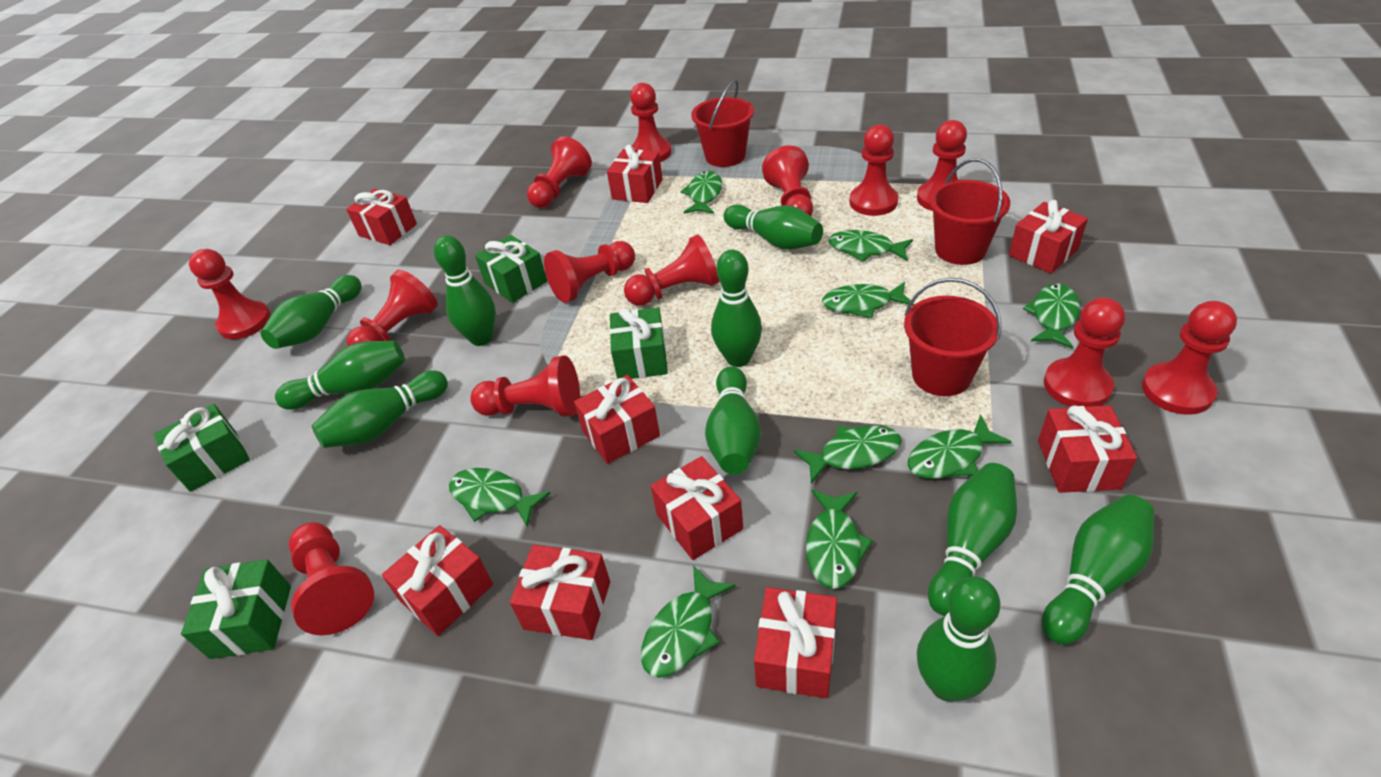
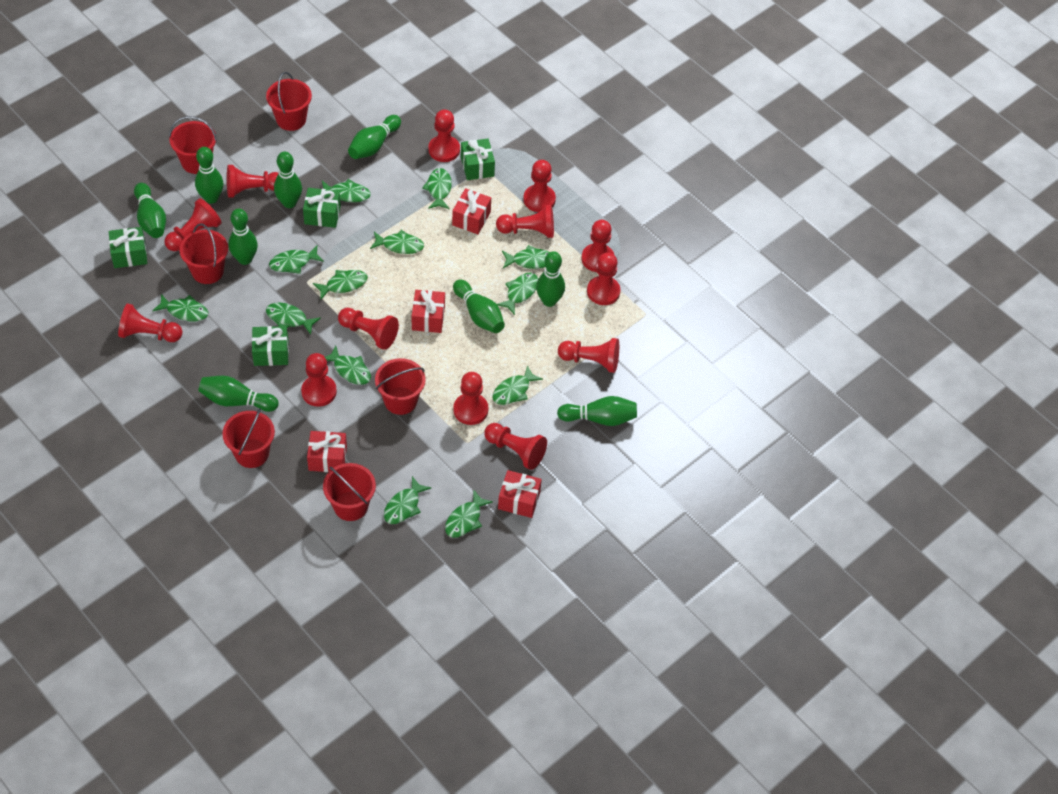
green bowling pin: [261,275,362,349] [275,341,405,410] [311,370,448,448] [434,235,496,346] [705,366,761,474] [711,250,762,367] [724,204,823,250] [917,576,1000,702] [928,463,1017,616] [1042,495,1155,645] = 10 -> [134,183,166,238] [195,147,223,204] [198,376,279,412] [229,209,258,265] [274,152,302,208] [348,115,401,159] [453,279,505,333] [536,251,565,307] [557,396,637,426] = 9
green fish: [449,468,551,527] [641,565,736,678] [680,171,722,214] [794,425,902,483] [806,490,873,589] [822,282,914,318] [828,230,913,262] [908,414,1011,479] [1023,284,1080,349] = 9 -> [152,294,208,322] [266,302,321,335] [269,245,324,274] [313,270,368,300] [322,179,371,202] [325,346,371,385] [370,230,424,254] [384,476,431,524] [422,168,452,209] [445,490,493,538] [493,365,543,405] [497,273,538,315] [502,245,549,269] = 13
red bucket: [691,79,754,167] [904,278,1002,396] [929,159,1010,265] = 3 -> [169,116,217,174] [179,223,228,284] [222,408,275,468] [266,72,312,131] [323,463,376,521] [375,358,426,415] = 6
red gift: [346,189,417,245] [382,525,493,636] [510,545,610,640] [574,375,660,464] [607,144,663,203] [651,456,743,560] [754,587,837,699] [1009,200,1088,274] [1038,405,1137,493] = 9 -> [307,431,347,472] [412,290,445,333] [452,188,491,234] [498,470,542,518] = 4

